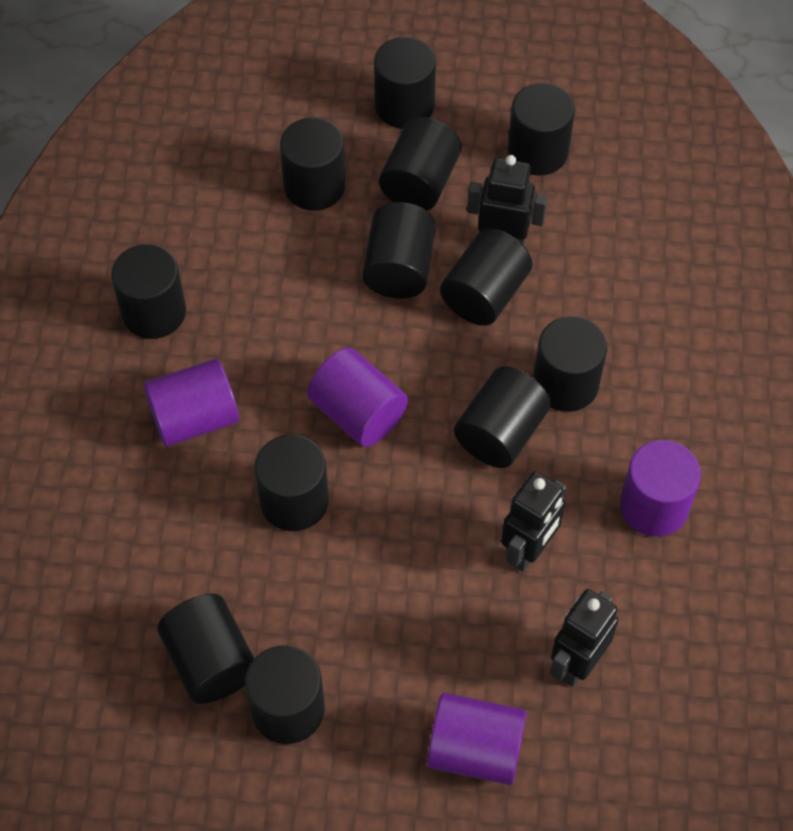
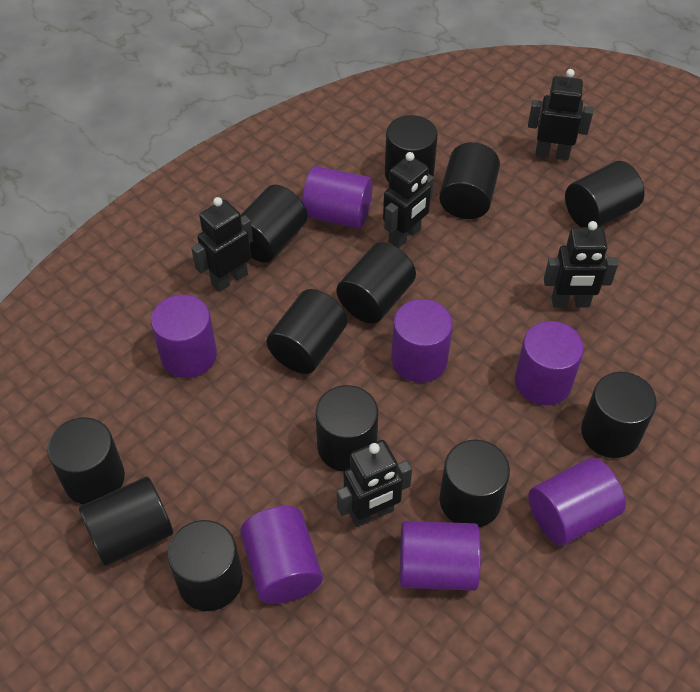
black robot: [467,155,548,246] [501,471,566,572] [550,589,619,687] = 3 -> [191,197,253,292] [337,440,412,527] [383,152,434,248] [528,69,593,160] [544,221,618,308] = 5
purple cylinder: [144,359,239,447] [307,348,408,447] [427,693,526,785] [620,440,701,537] = 4 -> [151,294,217,378] [240,506,323,604] [302,166,373,228] [391,299,453,383] [400,521,481,591] [515,321,584,405] [528,458,626,546] = 7

